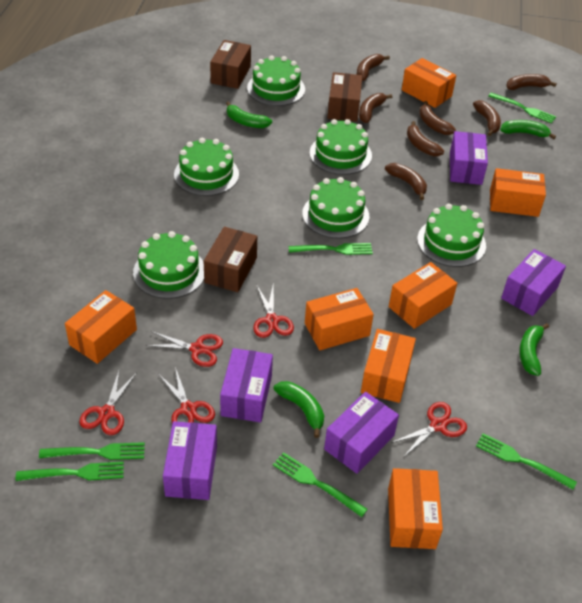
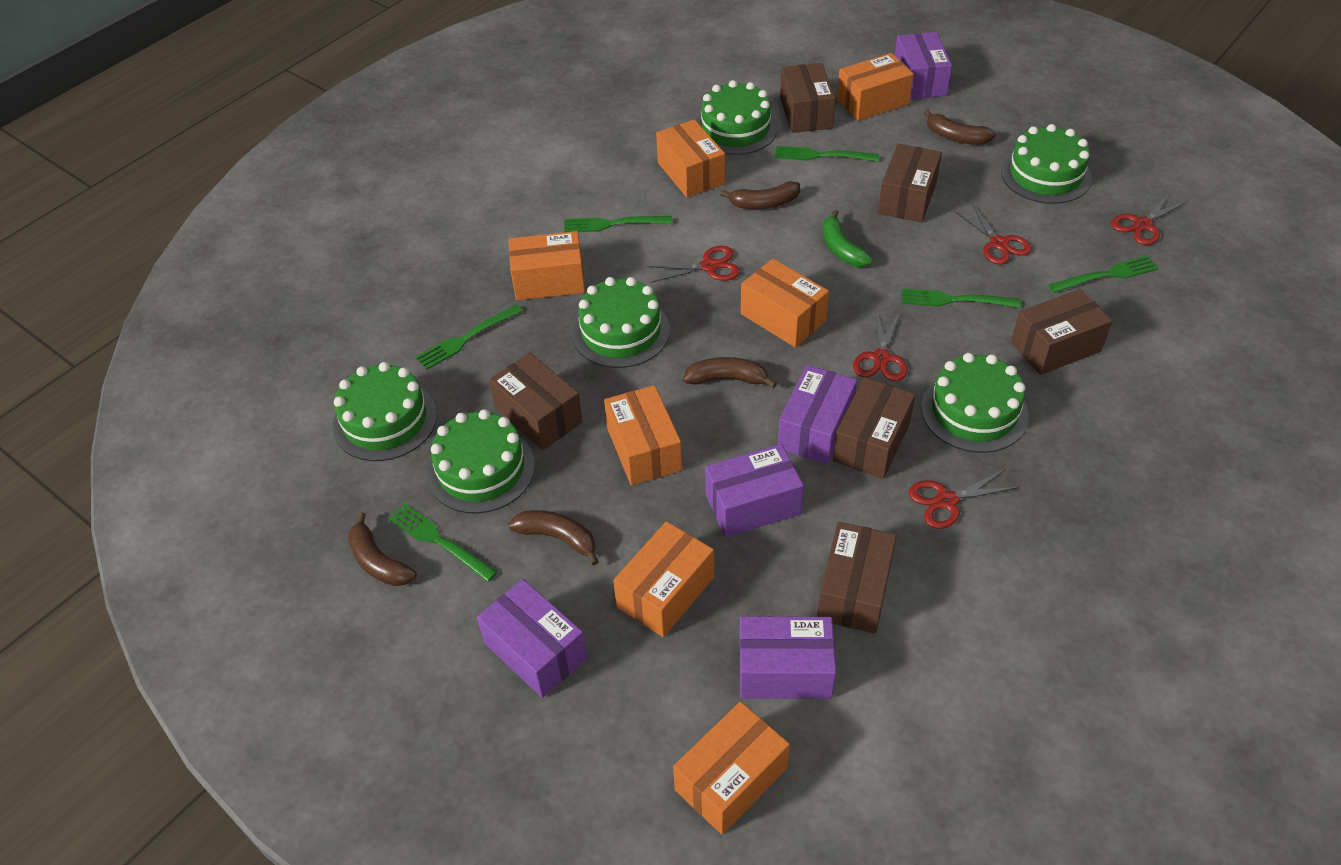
brown banana: [357,54,390,81] [359,93,392,123] [385,163,427,200] [407,121,444,156] [419,101,456,135] [473,100,501,136] [506,74,557,90] = 7 -> [348,512,417,586] [508,510,599,566] [683,357,777,388] [720,181,800,209] [924,109,996,145] = 5
brown box: [204,227,257,292] [210,40,251,89] [327,72,362,122] = 3 -> [489,353,583,450] [780,63,835,133] [817,522,897,634] [833,377,915,479] [878,144,942,223] [1011,289,1112,375] = 6
green banana: [226,102,272,128] [274,381,324,438] [500,120,556,139] [519,323,549,376] = 4 -> [822,210,872,267] = 1

